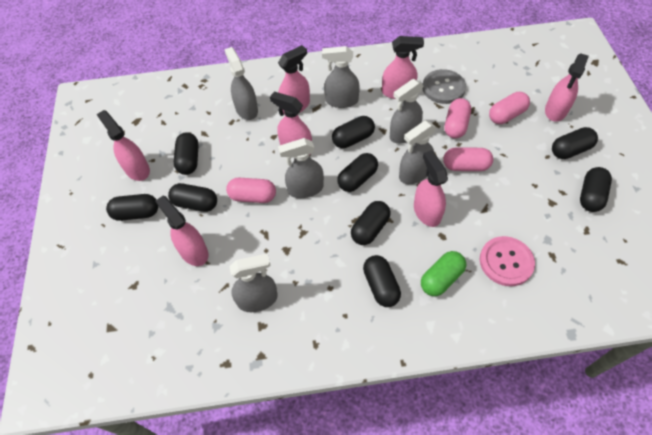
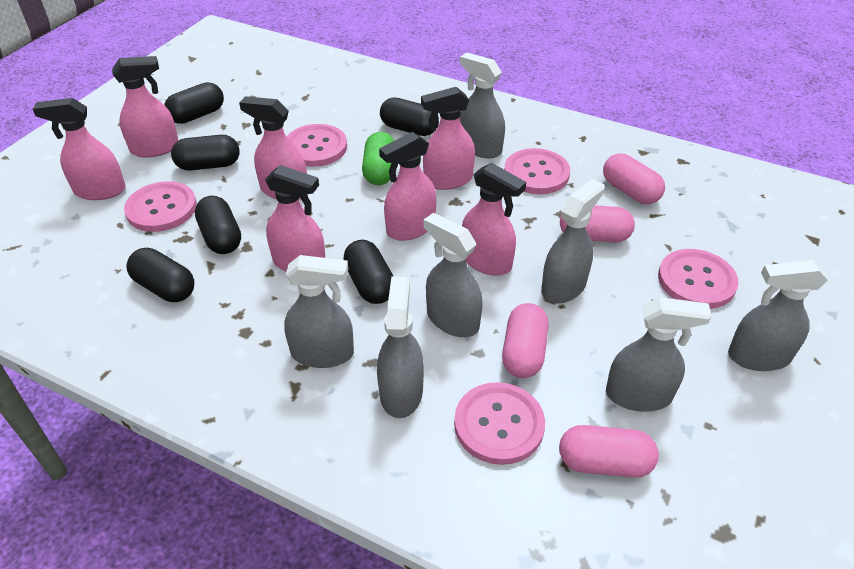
black capsule: [106,194,158,221] [168,183,217,212] [174,132,199,175] [332,116,375,148] [337,153,378,192] [351,201,391,245] [363,255,401,307] [552,127,598,159] [580,167,612,212] = 9 -> [126,248,195,302] [164,82,224,124] [171,135,240,171] [195,196,241,254] [343,240,393,304] [380,98,439,136] = 6
grey button: [422,69,466,104] = 1 -> none = 0
grey spray bottle: [224,47,258,120] [229,253,278,312] [278,138,324,198] [322,46,360,108] [390,79,424,144] [399,121,436,184] = 6 -> [284,255,354,368] [377,276,424,418] [423,213,483,337] [460,53,505,158] [541,179,605,304] [606,297,712,411] [728,260,828,371] = 7
pink button: [480,236,535,286] = 1 -> [124,181,197,232] [287,124,347,167] [454,382,545,465] [504,148,570,194] [658,249,738,309] = 5

